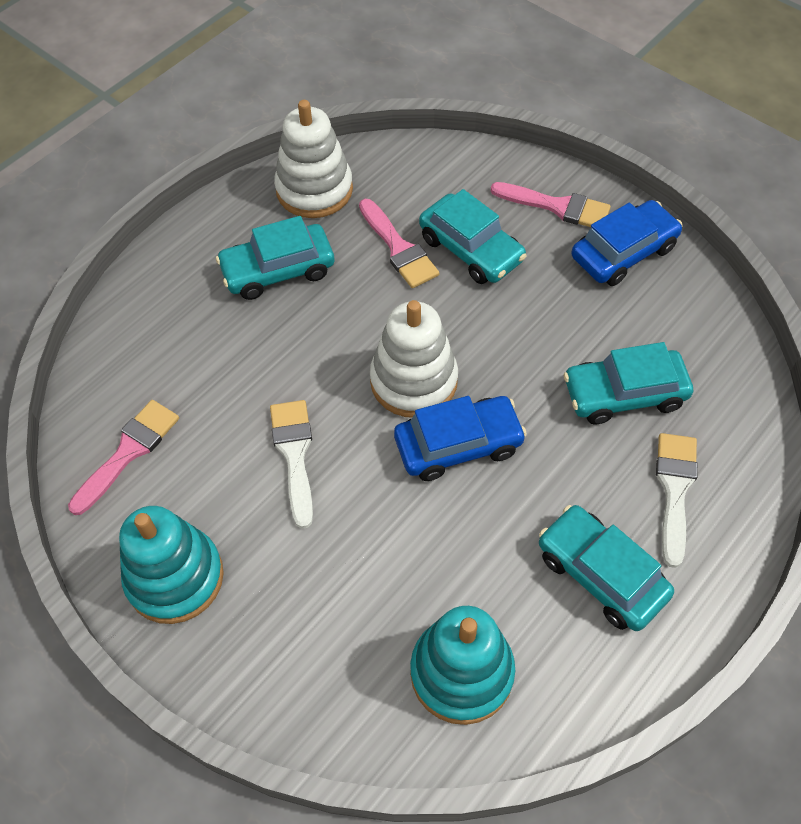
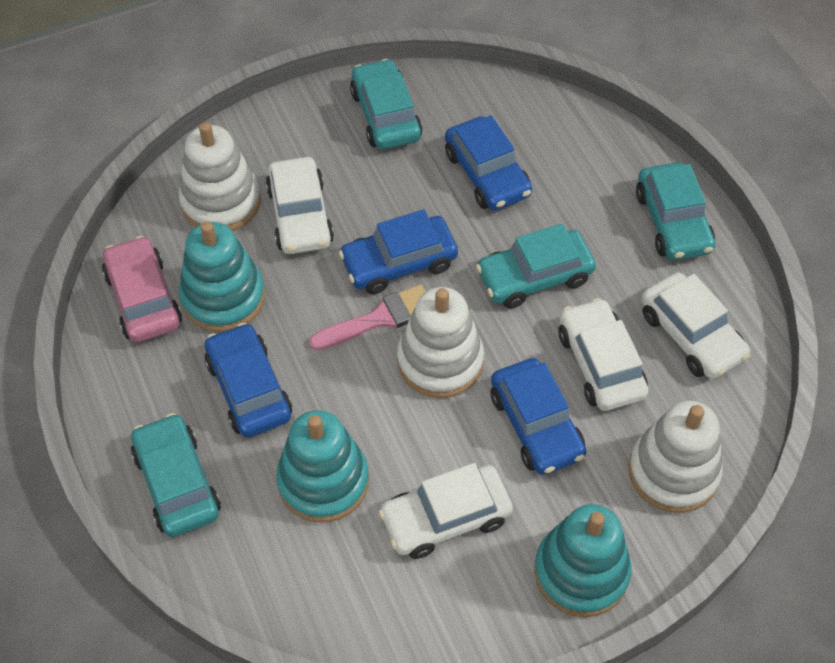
blue car: [394,396,527,481] [571,200,683,286] = 2 -> [205,323,292,438] [339,209,458,294] [445,115,532,211] [491,358,586,475] = 4
pink brush: [68,400,179,515] [359,199,439,288] [491,182,611,227] = 3 -> [309,284,426,350] = 1
pink car: none = 0 -> [102,236,182,342] = 1
turquoise stacking toy: [119,506,224,624] [410,606,515,725] = 2 -> [179,221,265,332] [276,410,369,523] [534,504,631,617] = 3
white brush: [270,400,313,529] [656,433,698,568] = 2 -> none = 0
white car: none = 0 -> [266,157,334,254] [378,463,513,559] [558,298,649,411] [641,272,750,379] = 4
white stacking toy: [274,100,353,218] [370,300,458,417] = 2 -> [179,122,261,231] [397,287,484,398] [628,401,723,513] = 3

